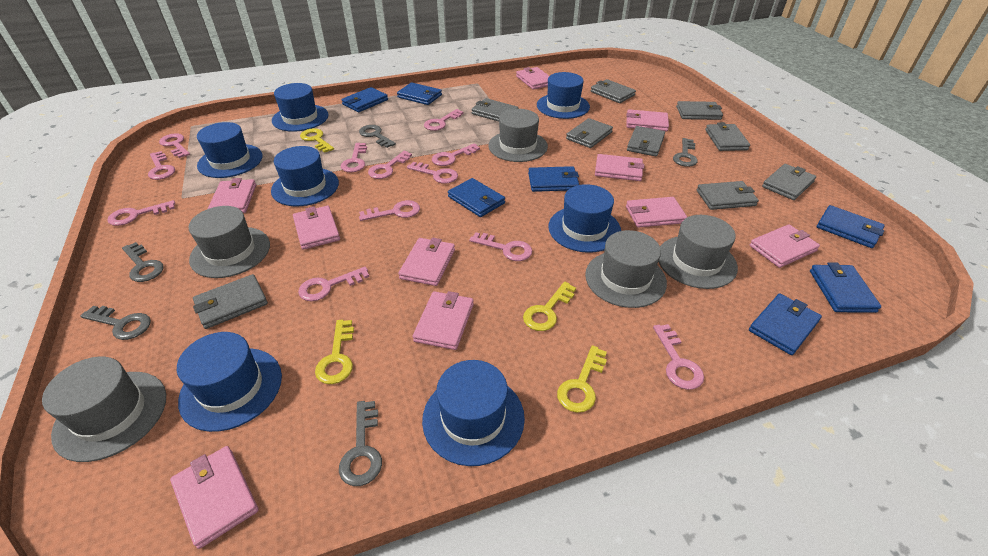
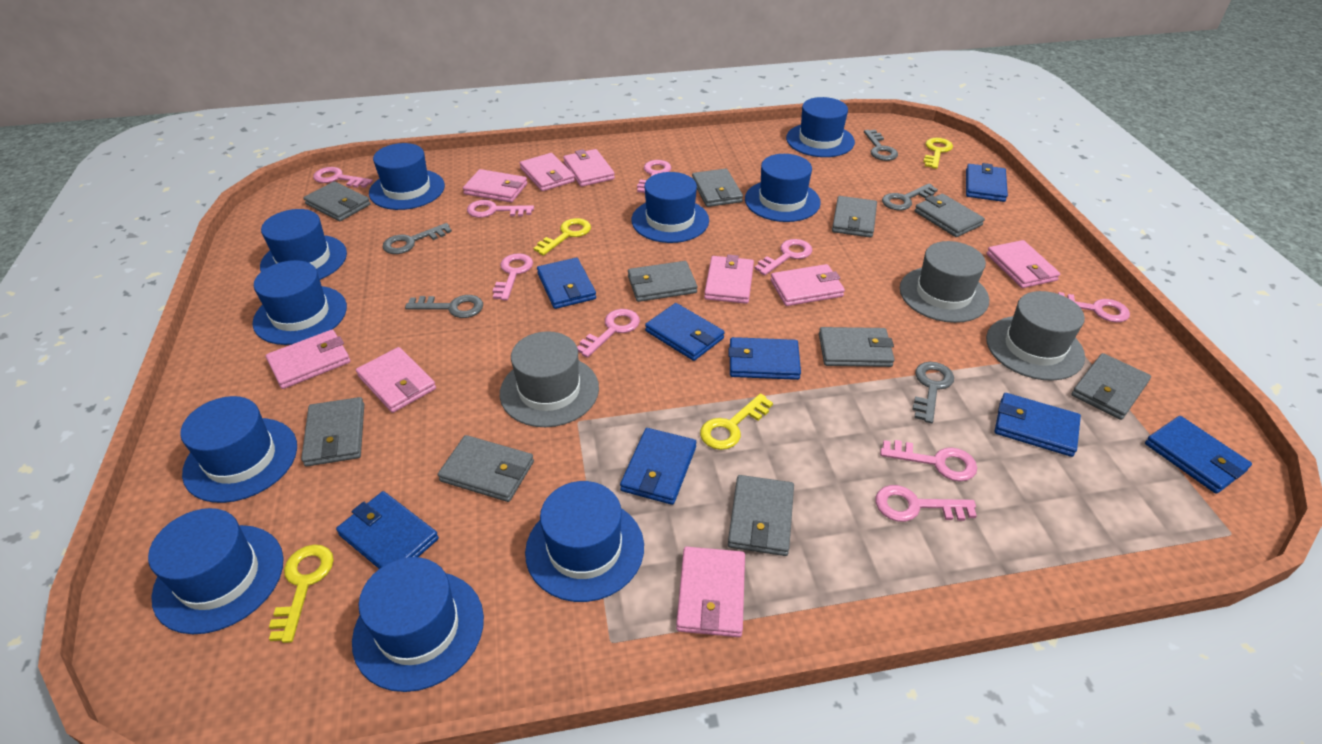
blue hat: [177,332,282,432] [197,122,263,178] [271,146,339,206] [272,83,328,132] [422,360,525,466] [537,72,590,119] [548,184,621,253] = 7 -> [148,508,283,634] [180,396,297,503] [253,260,347,345] [260,209,347,280] [352,557,484,692] [369,143,445,210] [525,481,644,602] [632,172,709,243] [745,154,821,222] [786,97,855,157] = 10
blue wallet: [341,87,388,112] [397,83,442,105] [448,178,505,217] [528,166,579,192] [749,294,822,355] [810,262,881,313] [817,205,885,248] = 7 -> [336,491,439,569] [537,258,596,309] [620,428,696,505] [645,303,725,361] [728,337,801,380] [966,163,1008,202] [995,393,1081,457] [1145,416,1252,494] = 8
grey hat: [42,357,166,462] [188,206,270,278] [488,109,548,162] [585,230,667,308] [658,215,738,289] = 5 -> [500,331,599,427] [900,241,989,323] [986,291,1085,381] = 3
grey wallet: [193,274,268,329] [472,98,518,122] [566,118,613,148] [591,79,636,103] [627,126,665,156] [676,101,723,120] [697,181,759,210] [705,122,750,151] [762,164,816,200] = 9 -> [301,397,364,467] [303,181,370,221] [438,435,534,502] [628,261,697,302] [692,169,743,207] [728,475,794,556] [819,327,895,367] [832,196,877,238] [914,194,985,237] [1071,353,1151,420] = 10
pink key: [107,200,175,226] [148,151,175,180] [159,133,190,158] [298,267,370,301] [340,143,367,172] [359,200,420,221] [368,151,412,179] [407,162,458,184] [424,109,463,131] [432,143,480,166] [469,232,532,261] [653,324,704,390] = 12 -> [313,167,373,188] [467,200,534,218] [492,253,533,301] [577,309,640,358] [637,160,671,194] [754,239,812,276] [876,485,977,522] [880,440,977,482] [1058,292,1130,322] = 9
pink wallet: [170,446,258,549] [208,178,256,213] [293,206,340,250] [398,238,455,286] [413,291,474,350] [516,67,549,90] [595,154,644,181] [626,109,669,131] [626,197,687,228] [750,224,820,268] = 10 -> [266,330,350,389] [356,347,436,413] [463,169,527,203] [520,153,575,191] [563,149,615,187] [676,547,745,637] [704,254,754,304] [770,264,845,306] [987,240,1060,288] = 9

